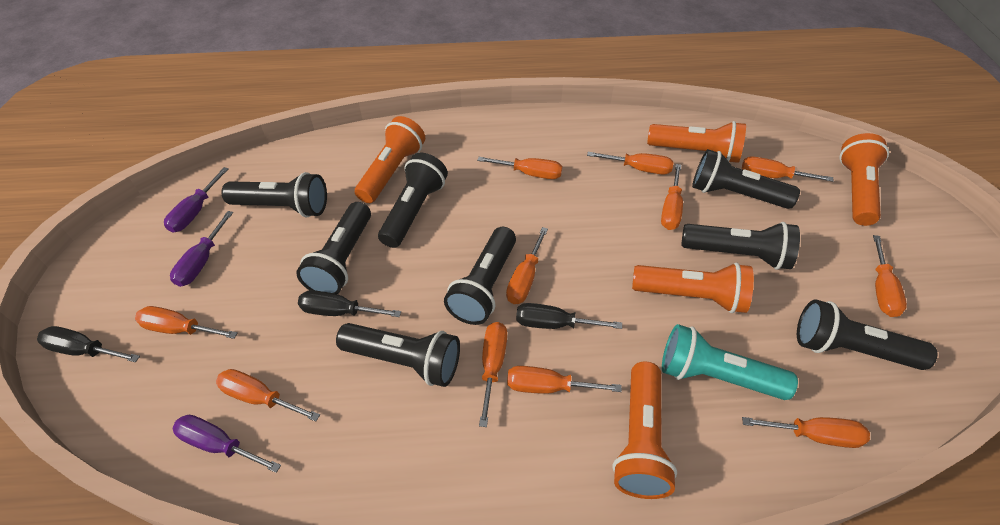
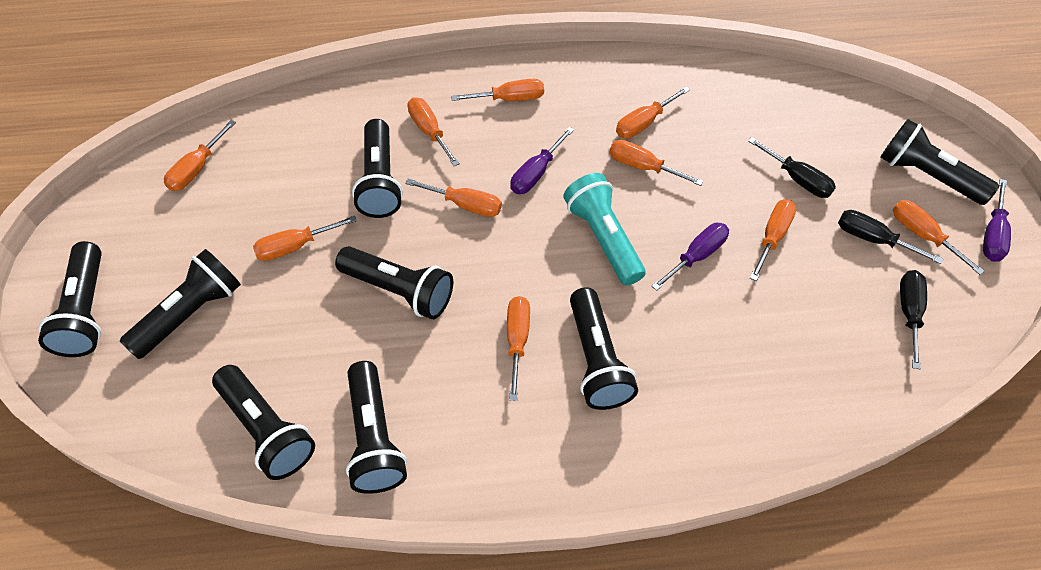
orange flashlight: [355,116,425,203] [612,362,677,499] [632,262,754,313] [647,121,746,163] [839,133,889,226] = 5 -> none = 0
orange screwdriver: [135,306,238,339] [216,369,320,422] [477,157,562,179] [479,322,507,427] [506,227,548,304] [507,366,622,394] [587,152,674,174] [661,164,683,230] [742,157,834,182] [742,417,870,448] [873,235,907,317] = 11 -> [164,120,236,191] [253,215,357,261] [405,178,502,217] [407,97,460,166] [451,79,544,101] [507,296,530,401] [609,140,703,186] [616,86,690,138] [750,199,797,281] [893,200,984,275] = 10

